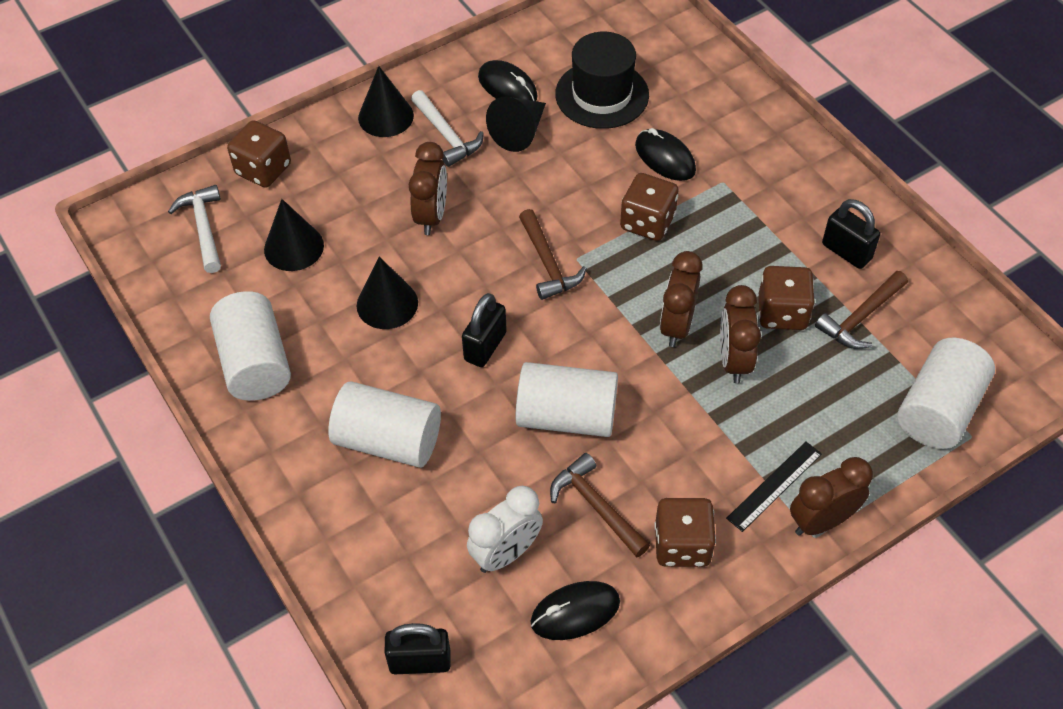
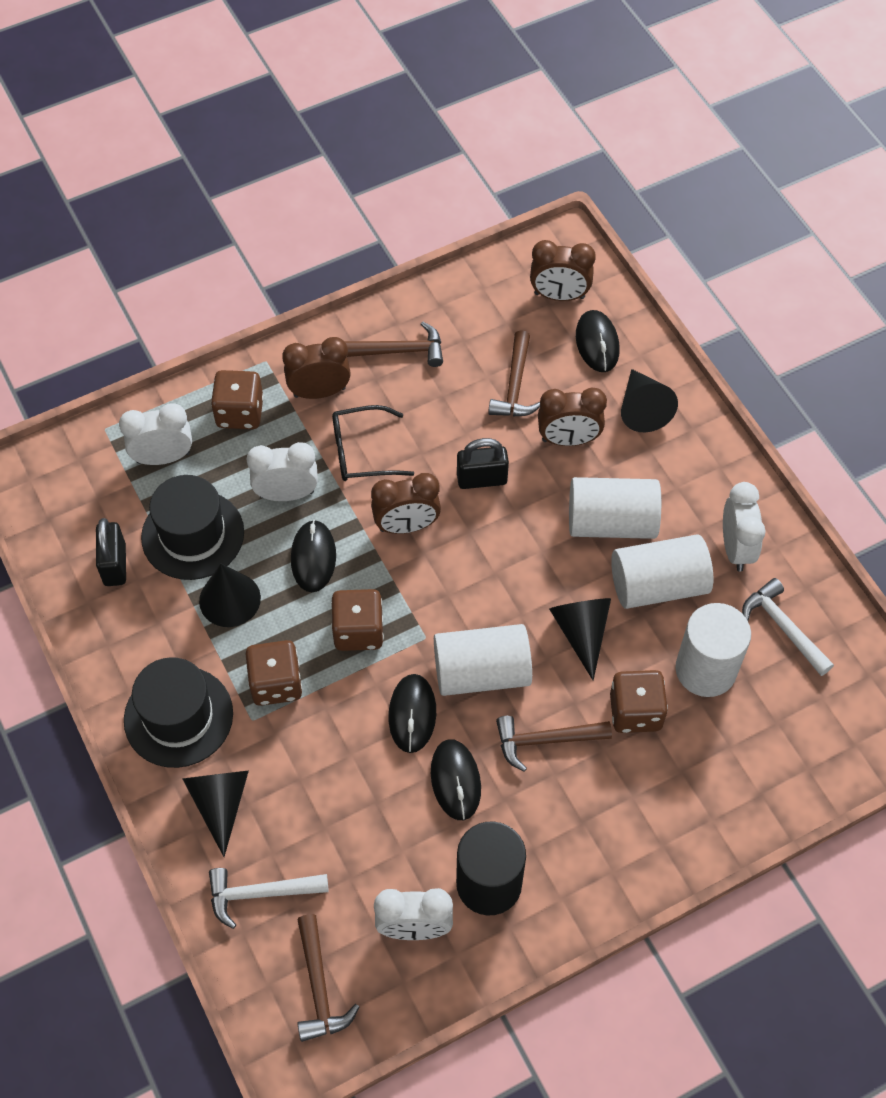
black cylinder: none = 0 -> [456,821,526,916] = 1
black glasses: none = 0 -> [332,405,414,481] = 1
black hat: [555,32,649,129] = 1 -> [124,657,233,768] [141,475,244,580] = 2
black mouse: [478,60,538,101] [531,581,620,640] [635,128,696,181] = 3 -> [291,520,336,592] [388,674,436,753] [431,739,481,820] [576,310,620,372] = 4
black padlock: [384,623,451,674] [462,293,507,367] [822,199,880,269] = 3 -> [96,518,126,586] [457,438,509,489] = 2
black ruler: [726,442,822,532] = 1 -> none = 0
brown hammer: [519,209,587,300] [550,453,650,557] [815,271,908,349] = 3 -> [297,914,359,1042] [344,321,443,367] [488,330,540,416] [496,716,612,772] = 4
white clock: [467,486,543,573] = 1 -> [119,403,192,465] [246,442,318,501] [374,888,453,940] [723,482,766,572] = 4

